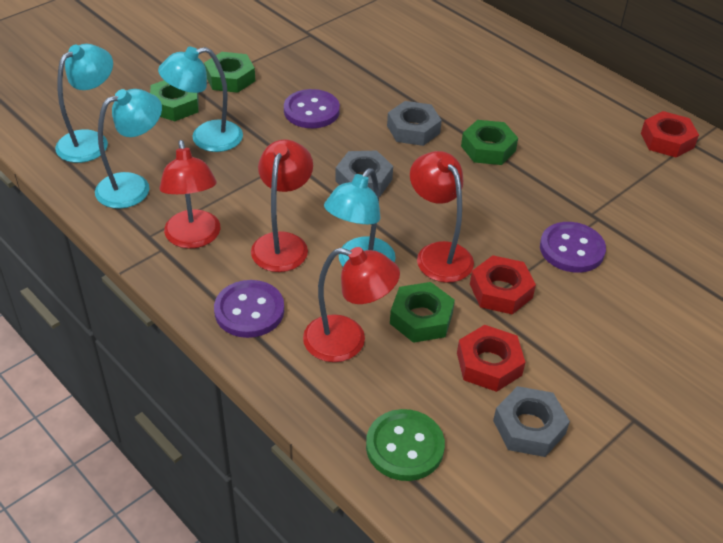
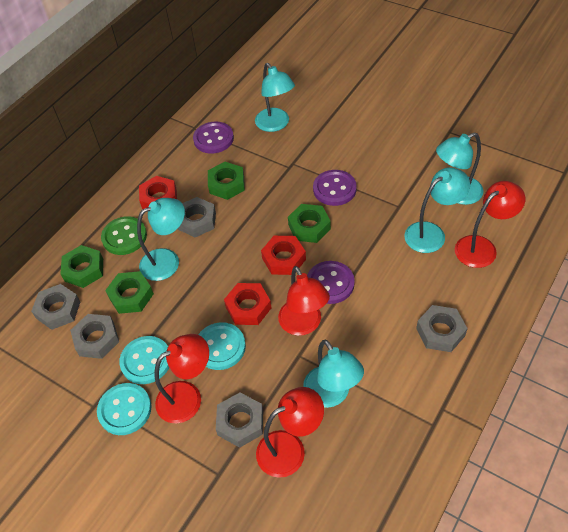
grey nut: [335,151,393,196] [387,101,442,146] [493,386,570,457] = 3 -> [31,284,80,330] [70,314,119,359] [178,197,216,237] [216,393,263,448] [416,305,468,352] = 5
turquoise button: none = 0 -> [97,383,152,435] [119,336,169,384] [198,322,246,370] = 3
turquoise lamp: [55,44,113,163] [95,89,162,209] [158,47,243,152] [324,168,396,266] = 4 -> [137,198,185,281] [255,63,295,132] [303,339,364,408] [405,167,470,253] [436,133,484,205] = 5

